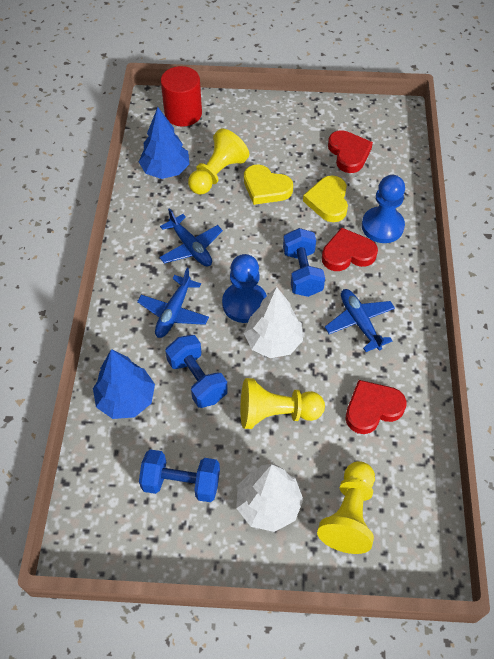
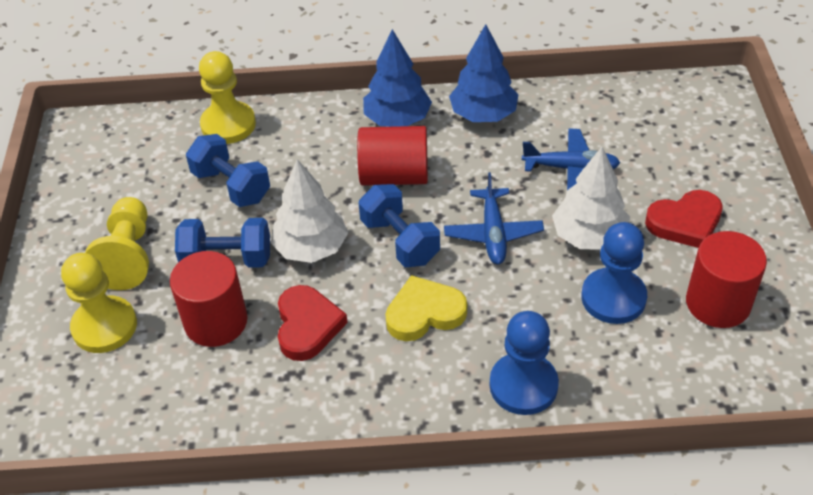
blue plane: [137,268,209,338] [159,208,223,267] [325,289,395,352] = 3 -> [444,172,544,265] [522,128,620,190] = 2
red cylinder: [161,66,202,127] = 1 -> [170,251,247,347] [357,126,428,186] [686,231,767,328] = 3
red heart: [322,227,378,271] [328,130,373,173] [345,380,406,434] = 3 -> [278,285,348,361] [645,190,723,248] = 2
yellow heart: [244,164,293,205] [303,176,348,222] = 2 -> [385,275,467,341] = 1

